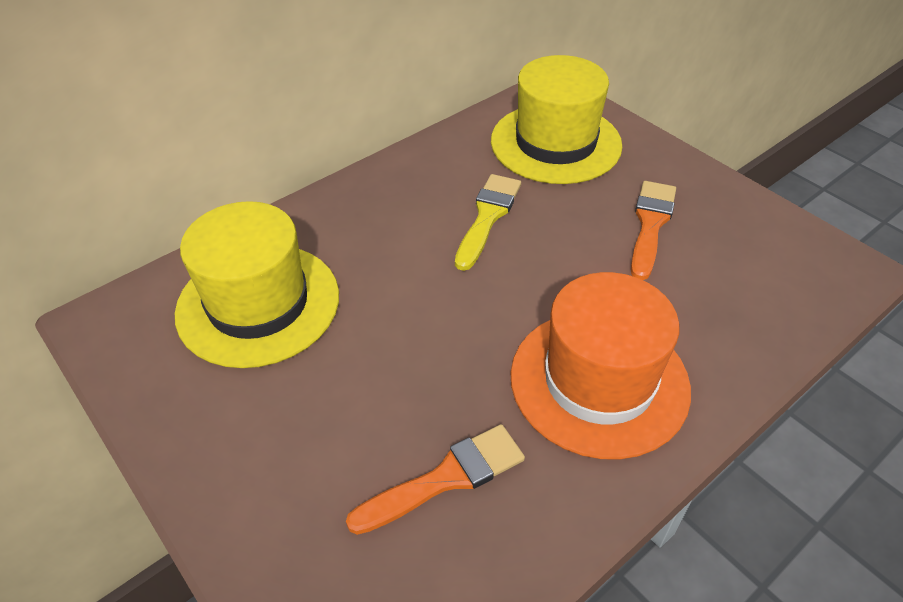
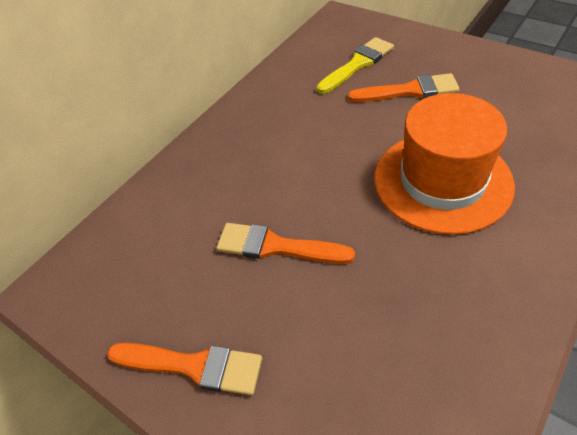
orange brush: [346,424,525,535] [631,181,676,280] = 2 -> [107,343,262,396] [216,223,355,264] [348,73,459,102] = 3
yellow hat: [175,201,339,368] [491,55,622,184] = 2 -> none = 0

